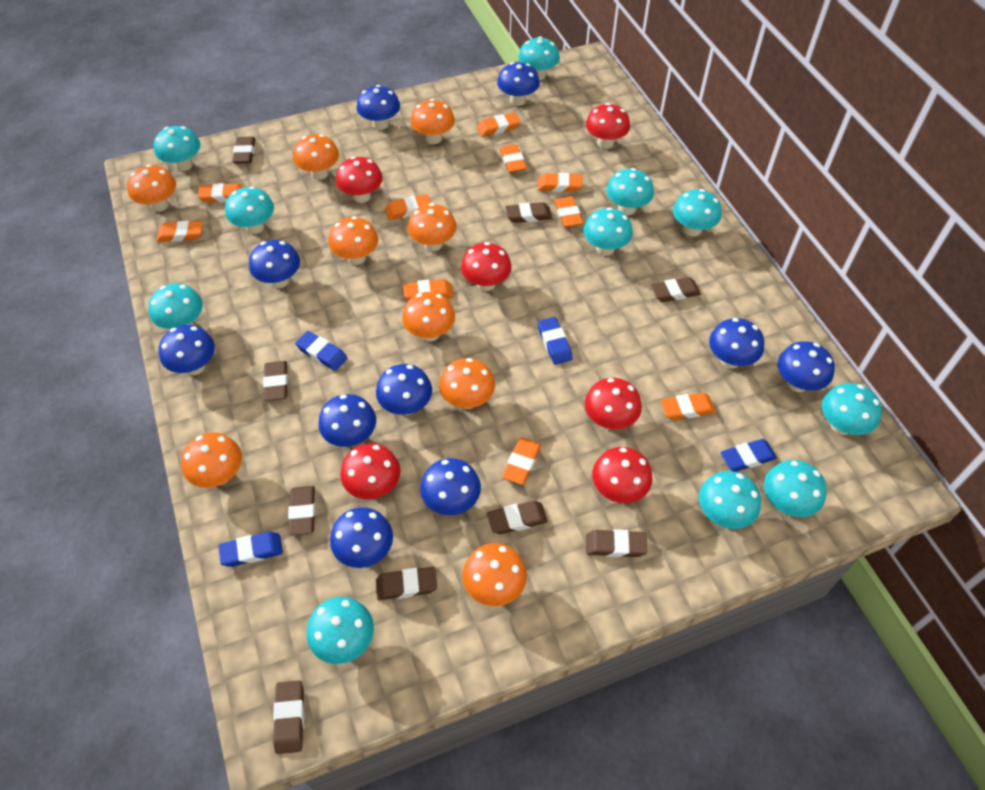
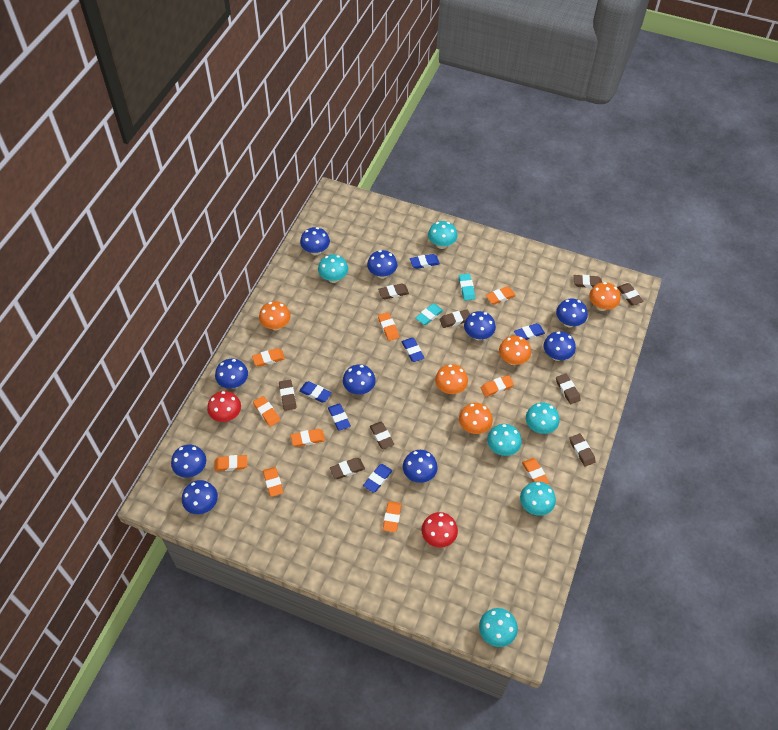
blue eraser: [219,532,283,567] [295,331,347,371] [538,317,573,365] [720,439,777,472] = 4 -> [299,381,332,403] [328,404,351,431] [363,464,392,493] [402,338,424,362] [410,254,440,269] [514,323,545,340] = 6
orange mushroom: [127,164,176,212] [181,432,242,488] [293,134,339,180] [329,216,378,265] [402,292,455,341] [408,203,457,251] [411,99,455,144] [439,358,495,409] [462,543,527,606] = 9 -> [259,301,291,330] [435,364,468,394] [459,403,493,434] [499,336,531,365] [589,282,620,311] = 5
red mushroom: [336,156,383,203] [340,443,401,499] [461,242,512,291] [585,378,642,429] [586,103,630,149] [592,447,652,503] = 6 -> [207,391,241,422] [421,512,458,548] = 2
turquoise eraser: none = 0 -> [416,303,443,325] [459,274,475,301] = 2
turquoise mushroom: [148,283,203,329] [154,126,200,171] [225,186,274,234] [307,597,374,664] [518,36,560,80] [584,207,633,256] [606,168,654,215] [673,189,722,236] [699,471,761,529] [764,460,827,517] [822,383,882,435] = 11 -> [318,254,348,283] [428,221,457,249] [479,608,518,647] [487,424,522,456] [520,481,556,516] [526,402,559,434] = 6

